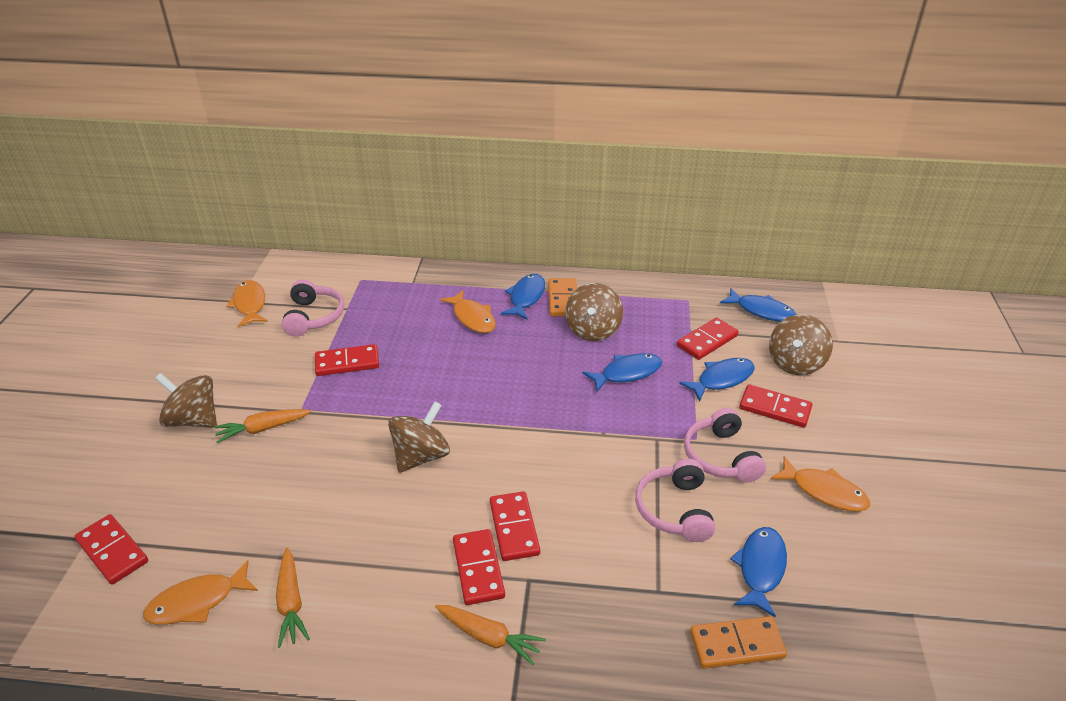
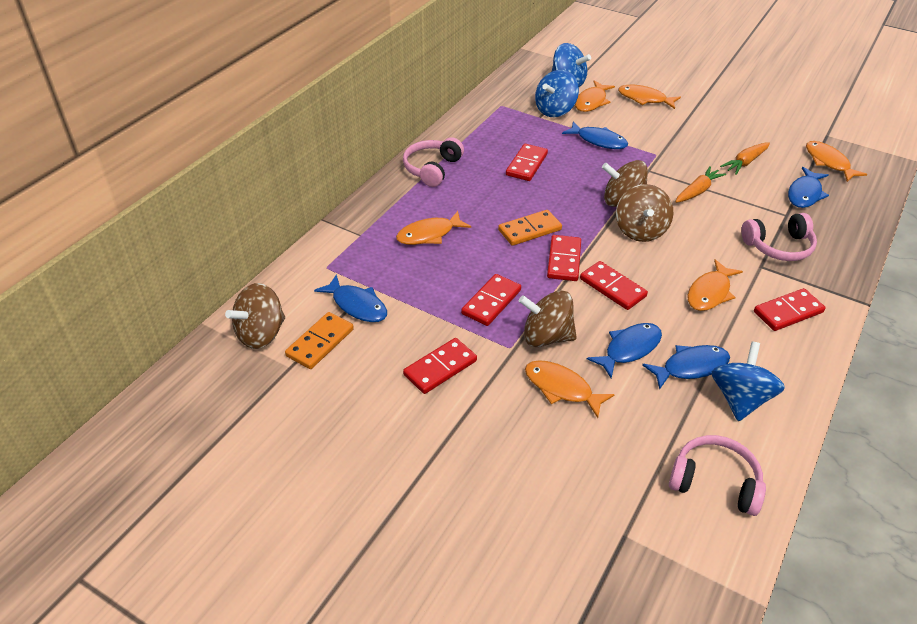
blue spinning top: none = 0 -> [535,70,579,117] [552,43,591,87] [712,341,785,421] = 3
orange carrot: [214,409,311,443] [276,548,310,648] [435,605,546,665] = 3 -> [675,166,726,203] [720,142,770,175] = 2
orange fish: [143,560,258,625] [226,280,268,327] [440,290,496,333] [771,456,870,512] = 4 -> [396,211,471,245] [525,360,615,418] [575,80,615,112] [618,85,681,109] [687,259,743,311] [806,141,867,182] = 6

